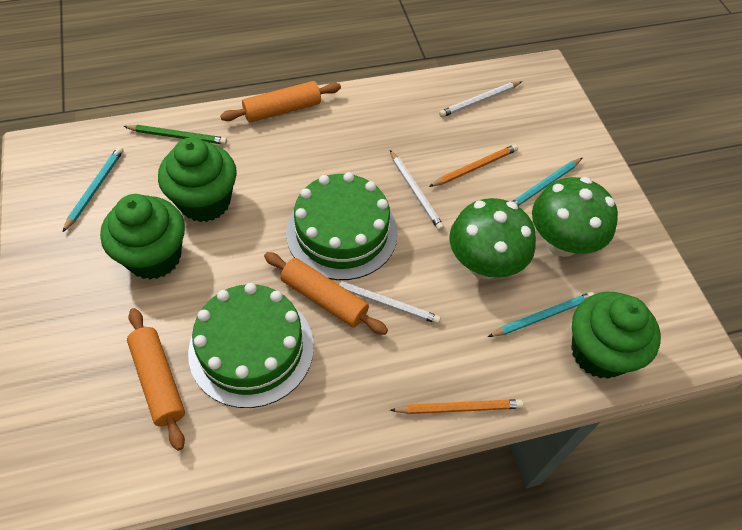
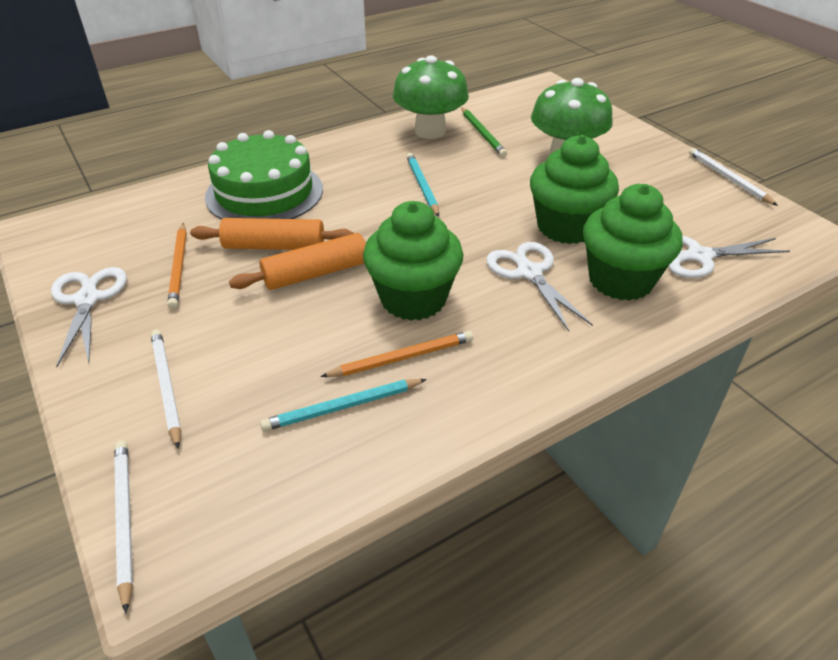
green cake: [188,283,314,408] [286,172,398,280] = 2 -> [205,130,323,220] = 1
orange rolling pin: [127,308,185,451] [220,81,341,123] [264,252,388,335] = 3 -> [190,218,354,250] [229,233,366,290] = 2
turquoise pencil: [63,146,124,232] [488,292,594,337] [512,158,582,206] = 3 -> [260,379,427,431] [406,153,439,217] = 2
white scissors: none = 0 -> [51,267,127,367] [486,242,593,331] [669,236,790,278] = 3

